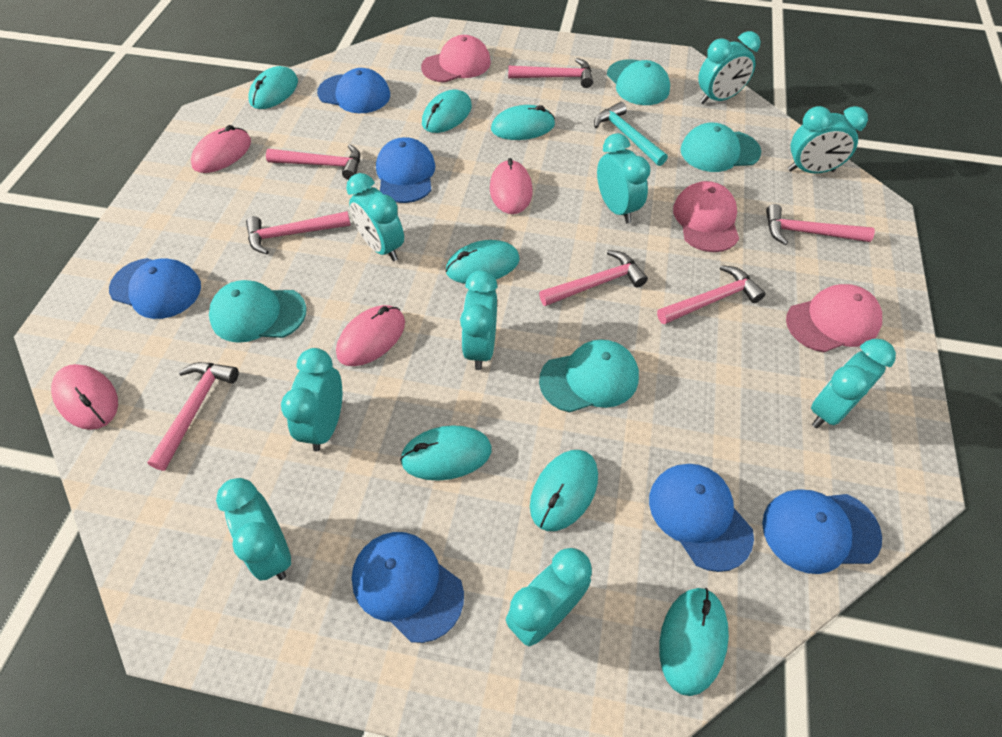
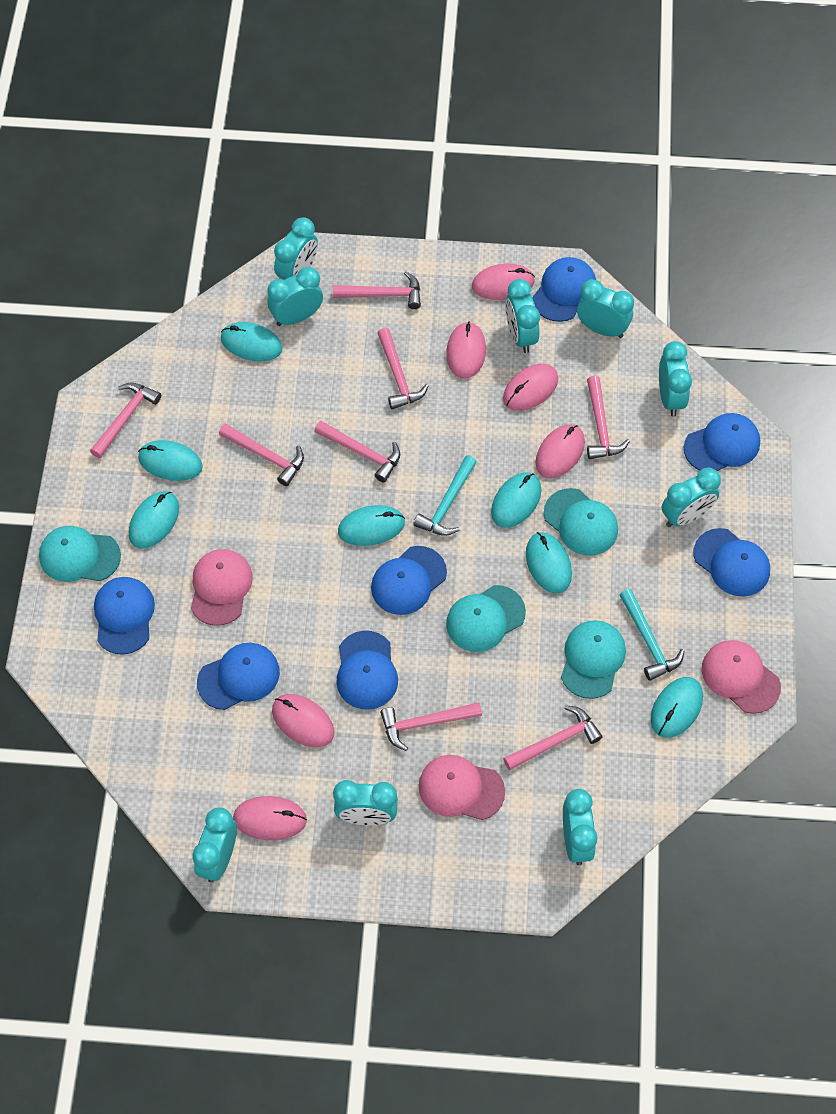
blue cap: [109,258,201,319] [317,68,390,113] [352,532,464,643] [376,137,435,203] [649,464,754,572] [762,490,882,574] = 6 -> [94,577,155,655] [197,643,280,710] [336,631,398,710] [371,546,447,615] [532,257,596,322] [684,413,760,471] [693,528,770,597] = 7
pink hammer: [147,362,239,471] [246,211,351,254] [266,144,360,180] [508,58,593,88] [539,250,648,306] [657,265,766,324] [766,204,875,245] = 7 -> [90,383,161,458] [219,423,304,486] [315,421,400,482] [333,272,421,309] [377,328,428,409] [380,702,482,751] [503,705,603,770] [587,376,630,459] = 8
pink mouse: [51,364,118,430] [191,125,251,173] [336,305,405,366] [490,158,532,214] = 4 -> [233,796,307,840] [272,694,334,747] [446,322,486,379] [472,263,535,300] [503,364,558,411] [536,424,585,478] = 6
turquoise hammer: [594,102,668,166] = 1 -> [413,456,477,536] [619,589,684,681] = 2

